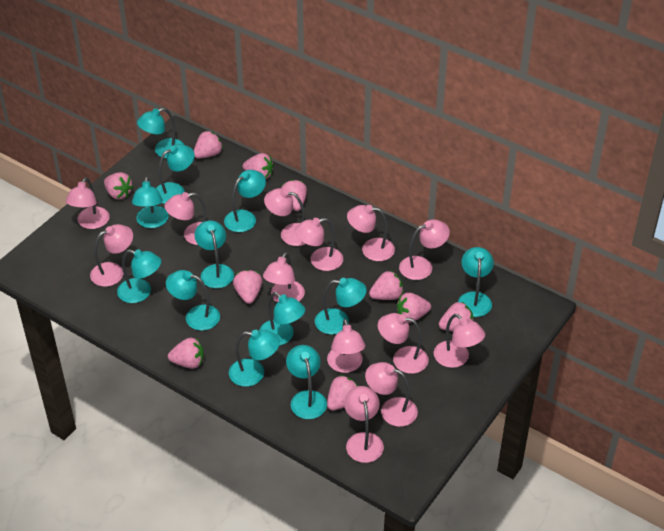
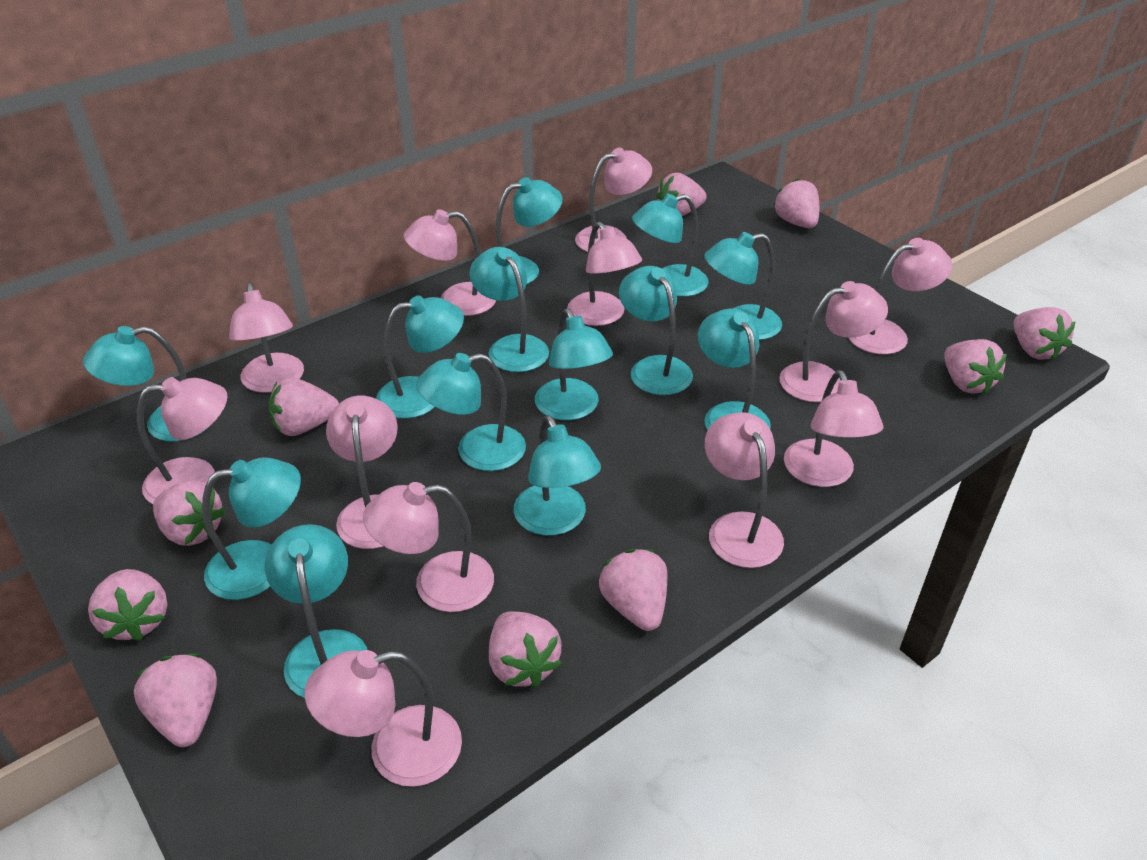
pink lamp: [65,177,109,229] [90,224,133,287] [165,192,206,245] [263,252,305,303] [264,188,305,246] [295,218,343,271] [327,319,365,373] [344,386,384,463] [347,205,395,261] [365,362,418,427] [378,313,429,374] [399,219,450,280] [434,314,485,368] = 13 -> [137,377,228,504] [229,283,304,393] [305,650,462,787] [326,395,398,549] [363,482,494,612] [404,209,496,316] [567,222,642,326] [575,148,652,252] [705,412,784,568] [779,281,888,402] [784,370,884,487] [848,238,952,355] = 12
turquoise lamp: [117,249,161,303] [132,177,168,228] [137,108,184,158] [156,144,194,204] [166,270,220,331] [194,220,234,288] [224,170,266,232] [229,330,280,387] [259,292,305,345] [286,345,327,419] [315,278,367,334] [458,247,494,317] = 12 -> [83,326,209,441] [202,457,301,600] [265,524,367,698] [376,295,464,419] [416,353,526,471] [470,247,549,372] [495,177,563,284] [514,415,601,536] [535,309,613,420] [619,266,693,395] [632,194,709,297] [698,308,771,430] [704,232,782,340] = 13

